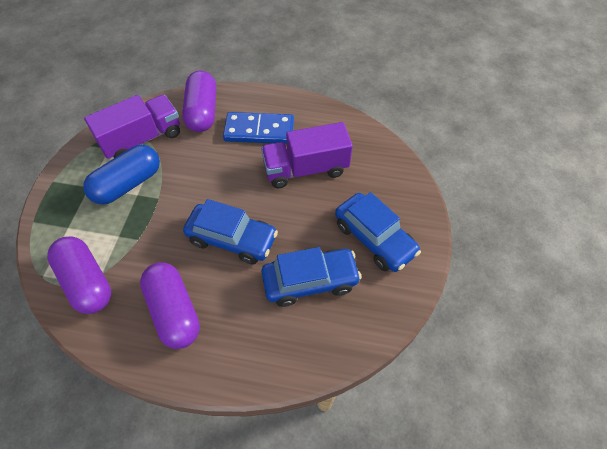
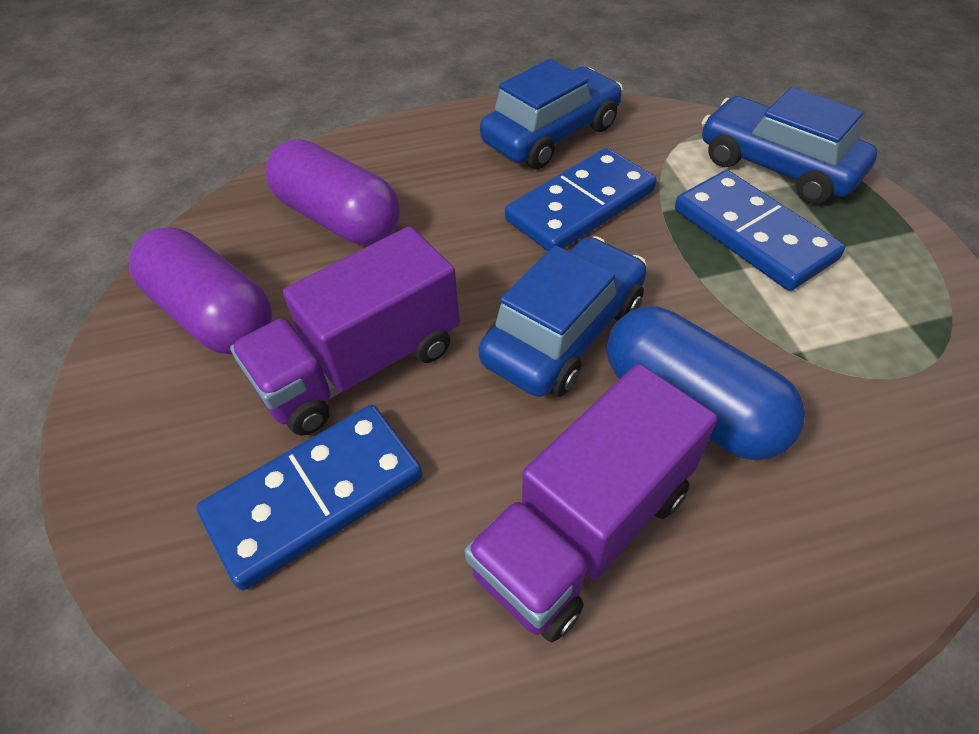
blue domino: [223,112,294,144] = 1 -> [196,405,422,590] [505,148,656,251] [675,170,845,291] = 3
purple capsule: [47,237,111,314] [140,262,200,349] [182,70,216,132] = 3 -> [129,227,273,354] [265,139,400,245] = 2

